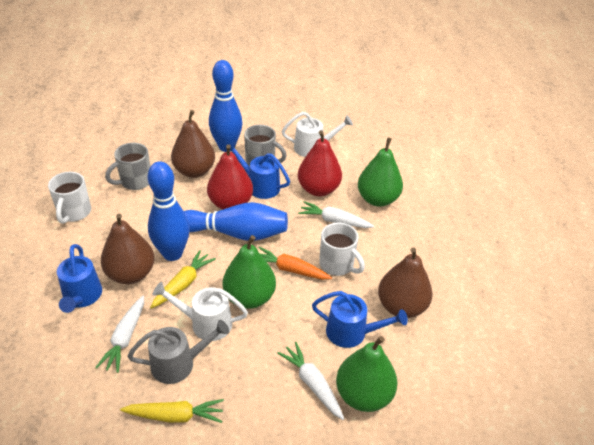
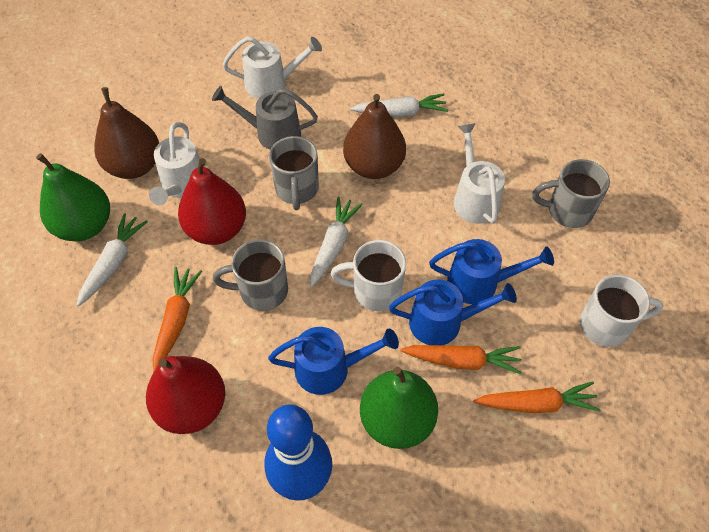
blue bowling pin: [148,161,190,261] [184,202,288,241] [209,60,242,152] = 3 -> [264,404,332,501] = 1
brown pear: [101,214,155,284] [171,110,215,178] [378,247,433,318] = 3 -> [94,87,159,179] [343,94,406,179] = 2
green pear: [223,235,276,309] [336,336,398,412] [358,138,403,207] = 3 -> [36,153,110,241] [360,367,438,449] = 2
grey mug: [105,143,150,190] [244,125,287,167] = 2 -> [213,239,288,311] [269,136,319,210] [532,159,610,228] = 3
orange carrot: [258,247,332,280] = 1 -> [152,267,202,372] [400,345,522,374] [473,381,601,413] = 3
white watering can: [152,282,248,341] [282,112,353,157] = 2 -> [149,122,200,205] [222,37,322,99] [454,123,505,224] = 3
yellow carrot: [120,399,224,423] [150,250,216,309] = 2 -> none = 0

